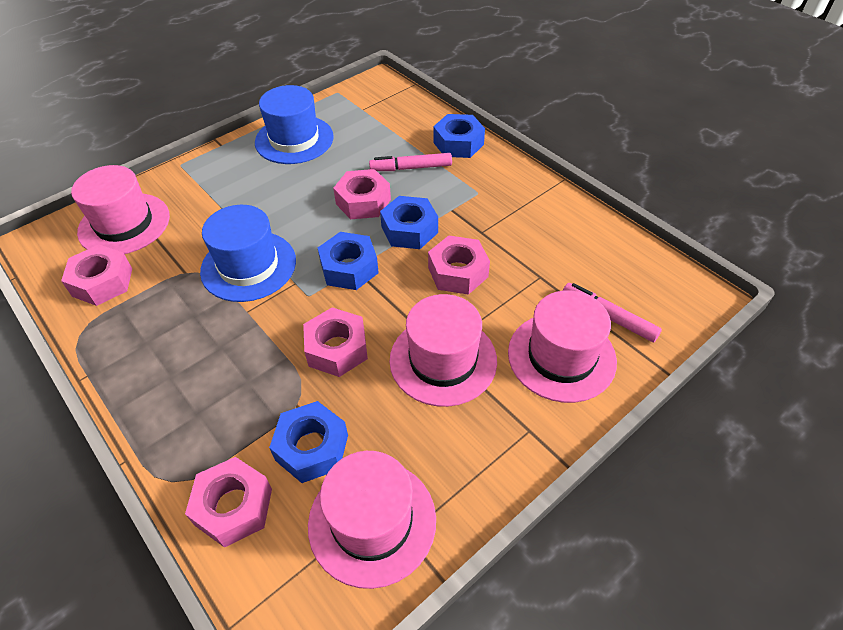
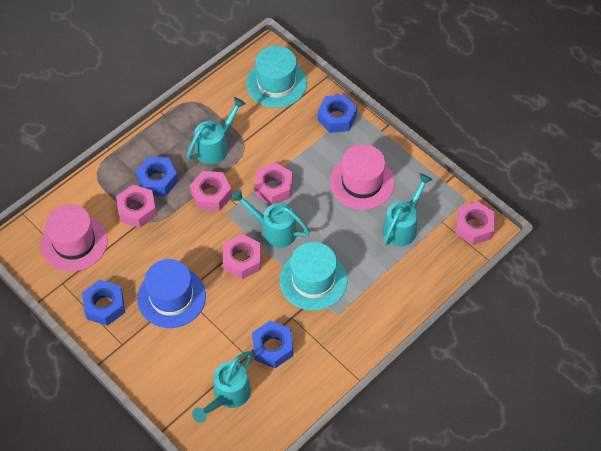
blue hat: [200,205,296,302] [255,85,334,164] = 2 -> [137,259,206,328] = 1
pink hat: [71,165,170,254] [308,451,436,589] [389,294,497,407] [508,290,617,403] = 4 -> [41,204,108,272] [330,144,394,210] = 2
pink marker: [369,153,452,171] [563,283,662,342] = 2 -> none = 0
turquoise hat: none = 0 -> [246,46,307,108] [279,242,347,311] = 2
turquoise watering can: none = 0 -> [187,97,246,164] [192,351,253,423] [231,189,310,248] [383,173,433,246] = 4

